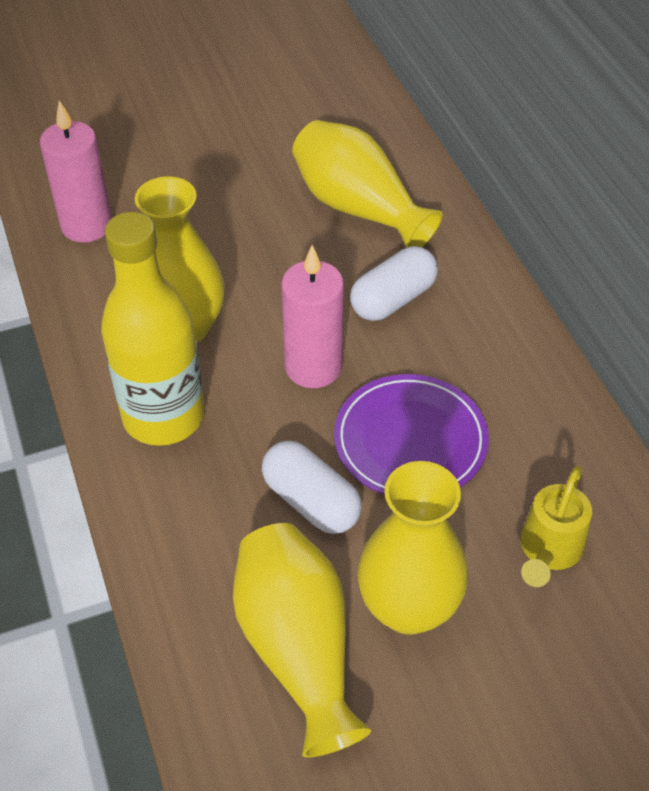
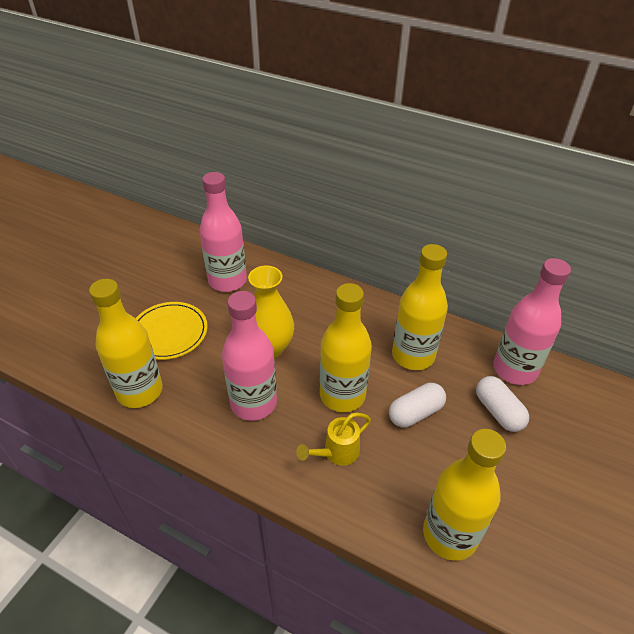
pink bottle: none = 0 -> [200,172,247,292] [222,291,277,421] [493,258,571,385] = 3
pink candle: [40,101,112,243] [281,245,344,388] = 2 -> none = 0
purple plate: [334,374,489,495] = 1 -> none = 0
yellow bottle: [101,212,204,446] = 1 -> [89,279,163,408] [320,283,372,412] [392,244,448,370] [423,429,506,561] = 4
yellow plate: none = 0 -> [135,302,208,360] = 1
yellow vase: [135,176,225,343] [233,523,371,757] [292,120,443,248] [357,461,468,635] = 4 -> [248,266,294,358] = 1

